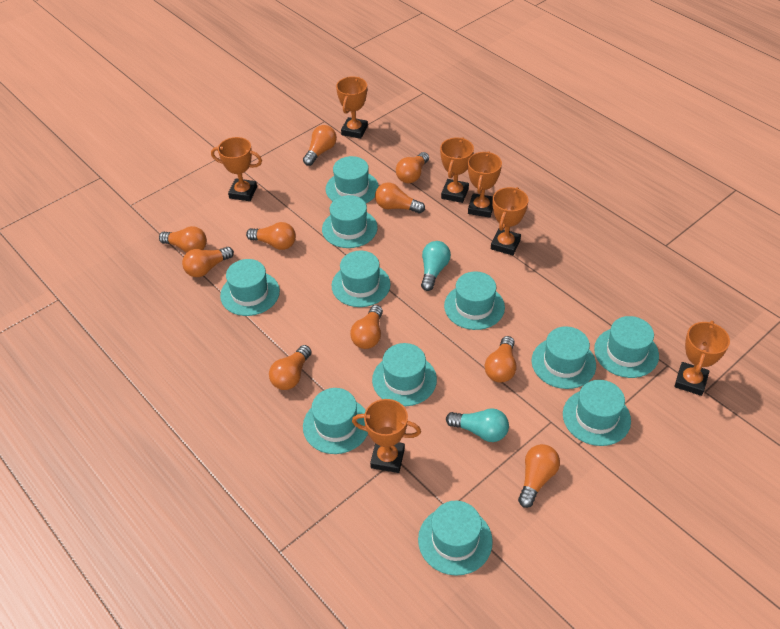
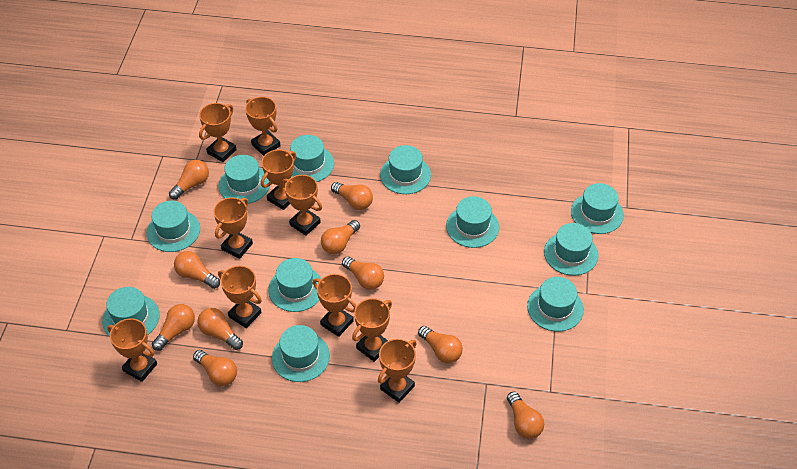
orange trophy: [211,137,262,201] [336,77,368,139] [352,399,421,473] [440,137,474,203] [468,151,502,218] [491,187,528,255] [674,321,730,396] = 7 -> [107,318,157,382] [199,103,237,162] [214,198,253,259] [218,266,262,328] [245,97,280,156] [261,150,296,210] [282,175,322,236] [313,274,357,337] [352,298,392,362] [378,339,417,403] = 10
turquoise light bulb: [421,241,451,291] [446,408,509,442] = 2 -> none = 0

